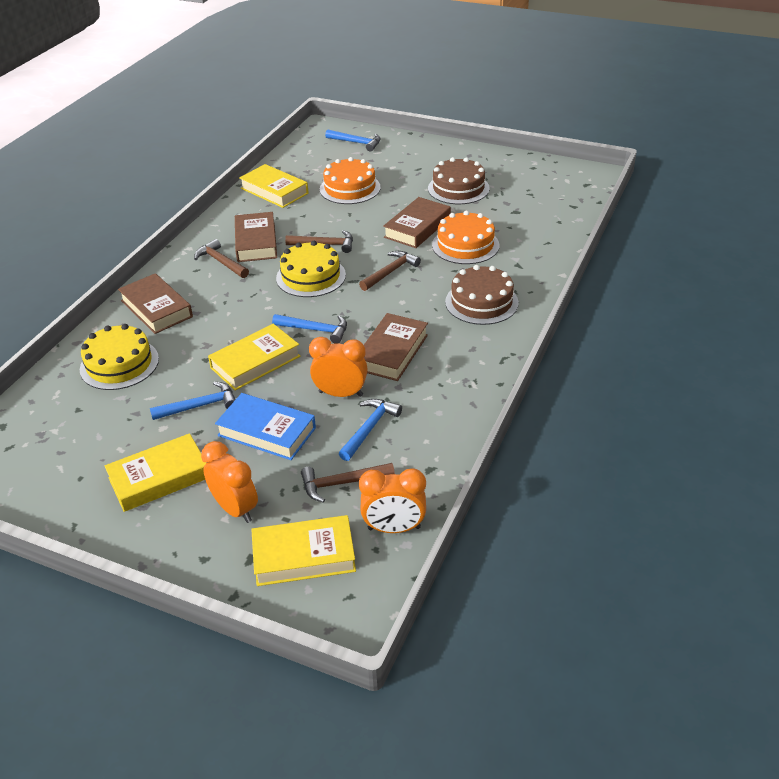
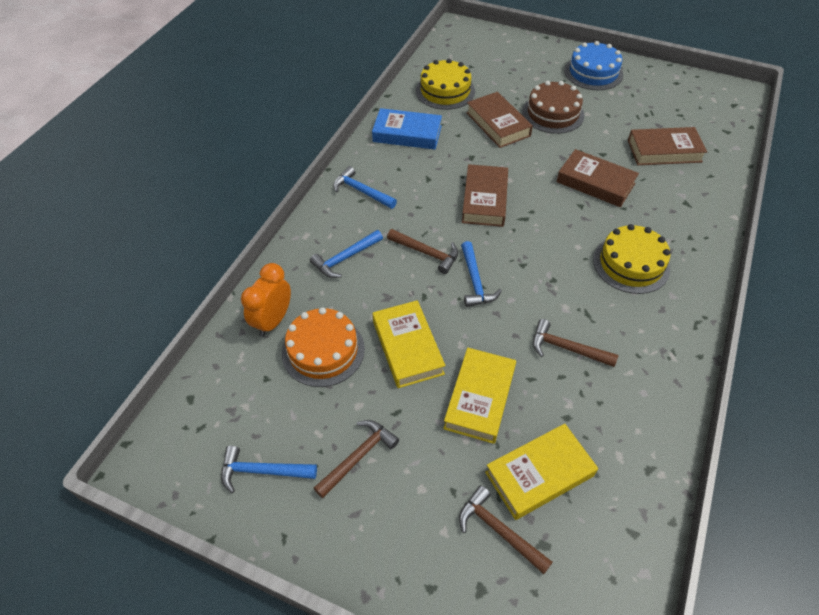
blue cake: none = 0 -> [564,41,623,90] = 1
brown cake: [428,157,490,204] [445,265,519,325] = 2 -> [522,81,584,134] = 1
orange cake: [320,157,381,204] [432,211,499,264] = 2 -> [282,307,365,387] = 1
orange clock: [201,441,258,523] [309,337,368,397] [359,468,426,533] = 3 -> [241,263,291,337] = 1
yellow book: [105,433,207,512] [208,324,301,391] [239,164,309,208] [251,515,356,586] = 4 -> [372,300,445,388] [443,348,516,444] [485,424,598,520] = 3

